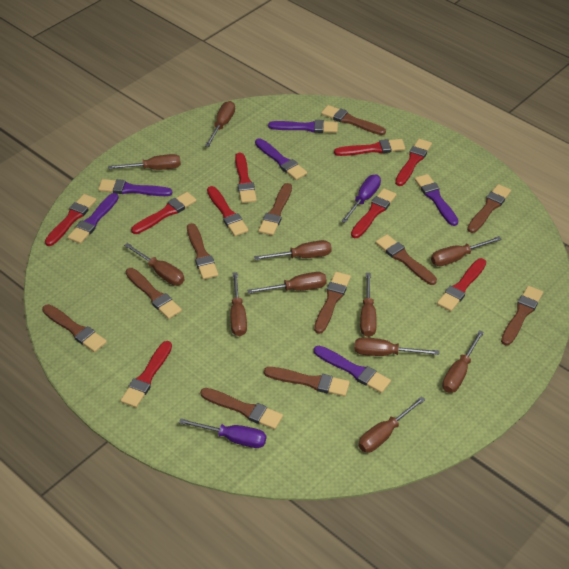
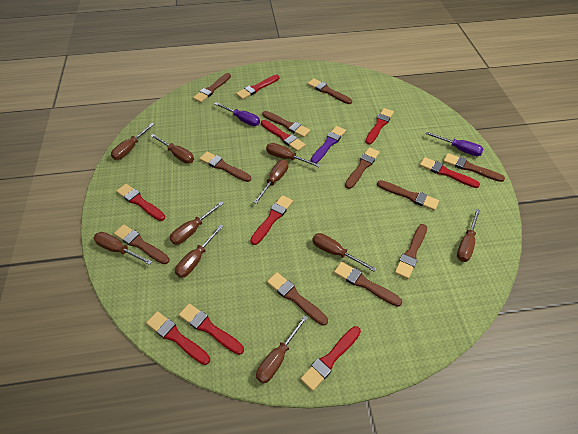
brown screwdriver: [108,154,181,170] [124,243,184,286] [205,101,235,147] [231,272,247,336] [247,272,327,294] [254,240,332,260] [354,337,439,356] [358,396,425,453] [360,273,377,337] [431,236,502,266] [442,330,484,393] = 11 -> [94,232,152,265] [111,123,154,160] [151,134,194,164] [170,201,224,245] [175,225,223,278] [254,159,288,204] [256,315,308,384] [266,143,321,167] [312,233,376,271] [457,209,480,262] = 10
purple brush: [68,193,119,244] [98,179,172,196] [255,138,307,180] [268,120,338,133] [314,346,391,393] [415,174,458,226] = 6 -> [311,126,346,163] = 1

